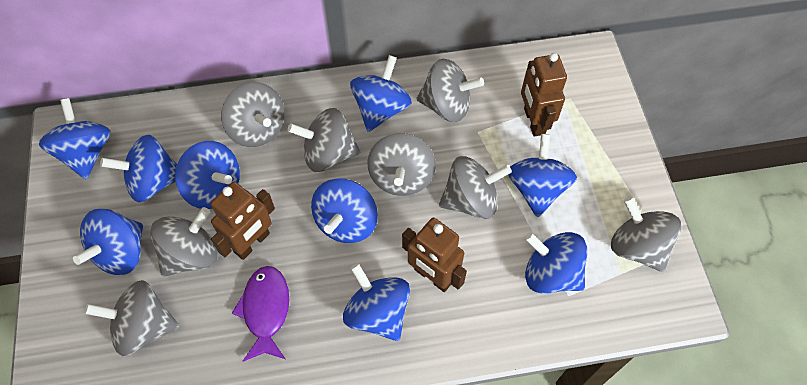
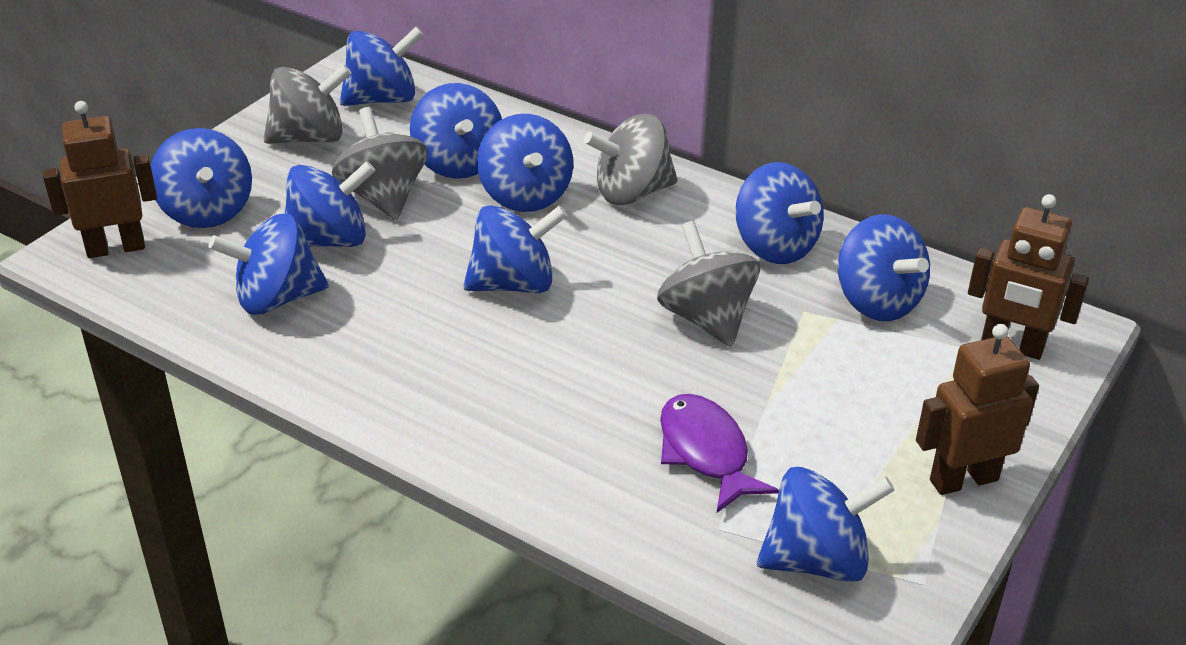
blue spinning top: [39,98,110,179] [73,208,143,275] [100,135,177,202] [175,141,240,209] [311,178,378,243] [343,263,410,341] [350,55,412,132] [508,134,577,217] [524,232,588,294] = 9 -> [151,128,252,228] [208,213,329,315] [284,161,376,247] [340,27,424,106] [410,83,502,179] [463,205,567,293] [477,114,573,212] [735,162,824,264] [757,467,895,582] [838,214,930,321] = 10
grey spinning top: [85,280,180,356] [150,207,218,277] [221,82,285,147] [287,108,360,172] [367,133,436,196] [416,59,484,122] [439,156,512,219] [611,197,681,272] = 8 -> [264,64,352,144] [332,107,427,220] [584,114,678,205] [657,221,760,347] = 4

